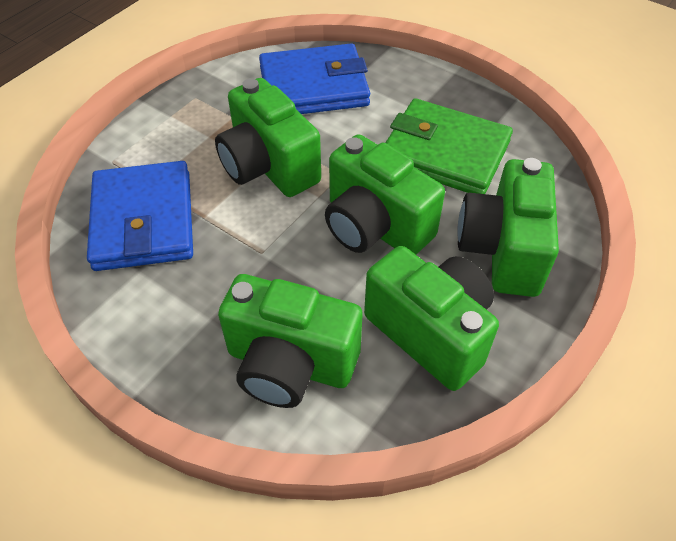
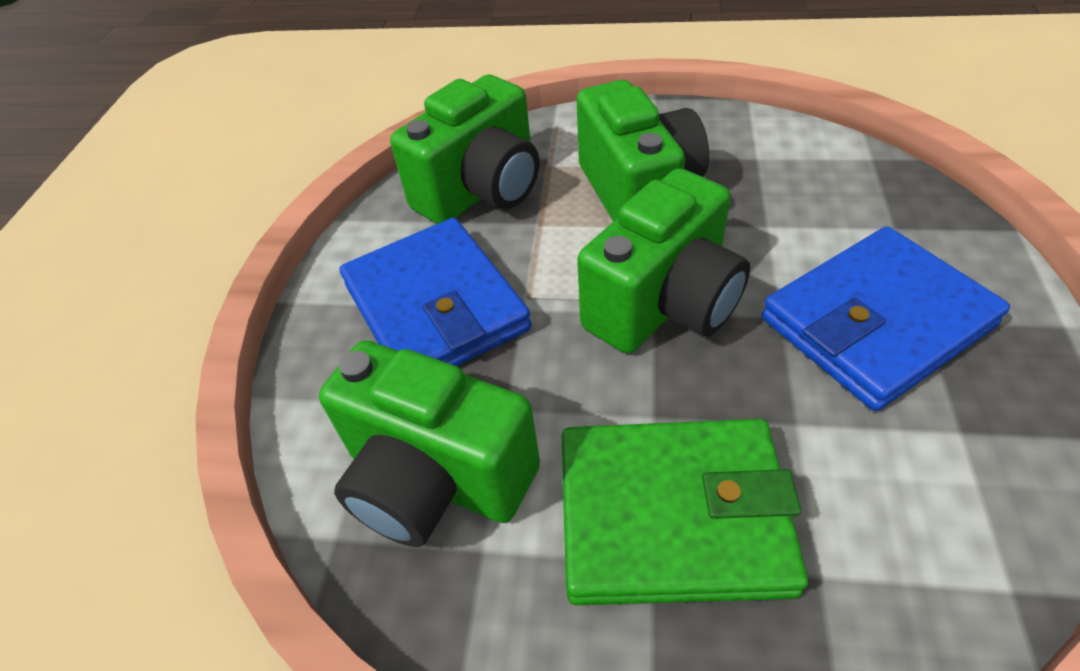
green camera: [215,78,321,197] [218,274,362,408] [325,134,445,255] [364,246,499,391] [457,158,559,297] = 5 -> [319,340,540,547] [390,75,539,224] [576,80,709,222] [577,168,750,354] = 4

